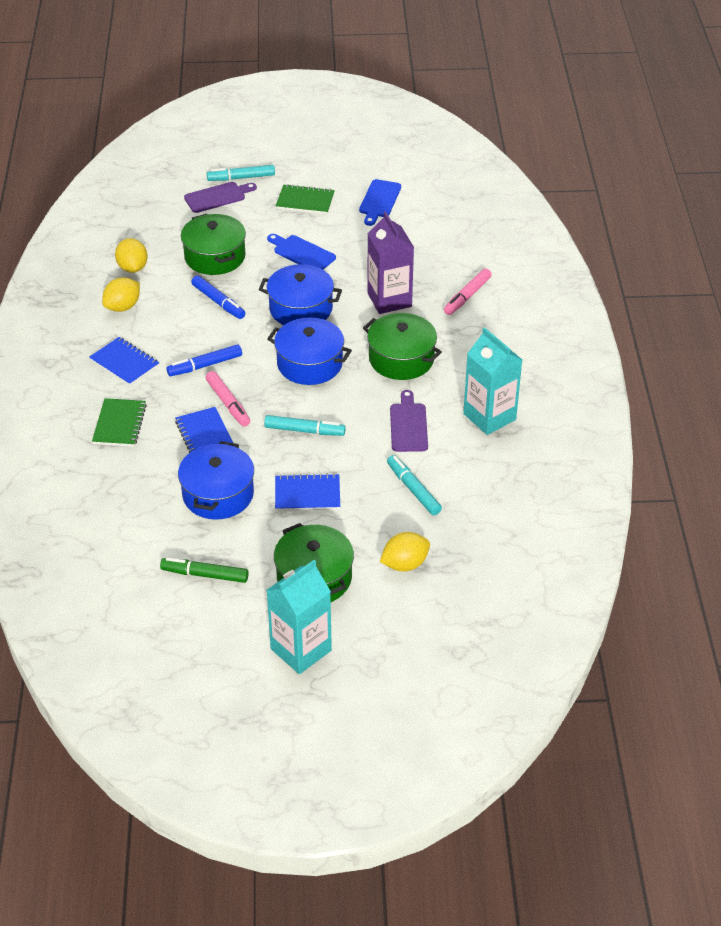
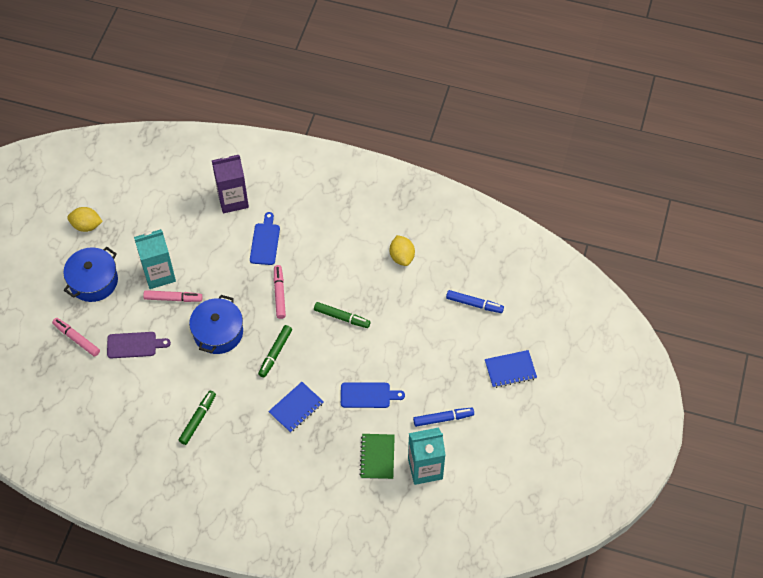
blue notebook: [89,337,159,386] [175,407,233,453] [275,473,340,511] = 3 -> [268,382,324,433] [485,350,537,388] = 2
blue pot: [178,441,254,520] [259,264,342,325] [267,318,352,385] = 3 -> [63,247,118,302] [189,295,243,354] = 2
green marker: [160,558,249,583] = 1 -> [179,391,216,445] [258,325,292,377] [314,302,371,328] = 3
green notebook: [92,398,147,447] [276,184,335,214] = 2 -> [359,434,395,480] = 1
green pot: [181,214,246,275] [274,523,354,602] [363,313,442,380] = 3 -> none = 0
pink marker: [205,371,250,427] [444,268,492,315] = 2 -> [52,318,100,357] [143,290,202,302] [274,265,286,319] = 3
purple cutting board: [184,182,257,213] [390,390,428,452] = 2 -> [107,332,171,358] = 1
turquoise marker: [207,165,275,181] [264,415,346,436] [387,455,442,515] = 3 -> none = 0
yellow lemon: [102,277,140,312] [115,238,148,273] [380,532,430,572] = 3 -> [67,207,103,232] [390,235,415,266] = 2

